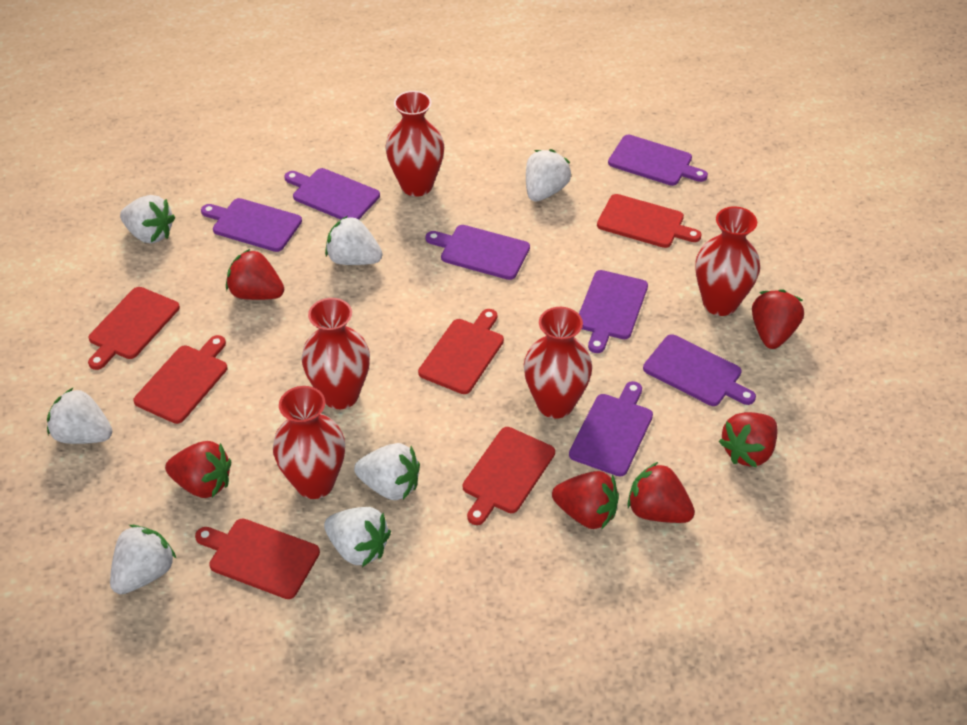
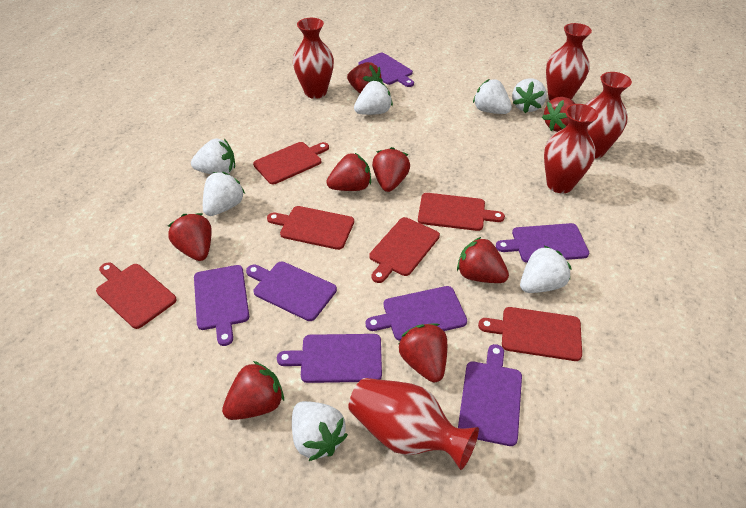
red strawberry: [165,441,231,498] [226,249,284,300] [552,471,619,530] [627,462,695,523] [719,412,777,468] [752,289,804,349] = 6 -> [168,213,212,261] [222,361,284,420] [327,153,371,191] [347,62,383,93] [372,147,410,192] [398,323,447,382] [457,237,509,283] [542,97,575,132] = 8

